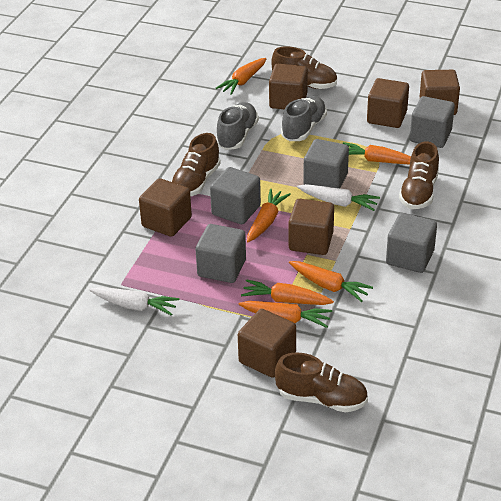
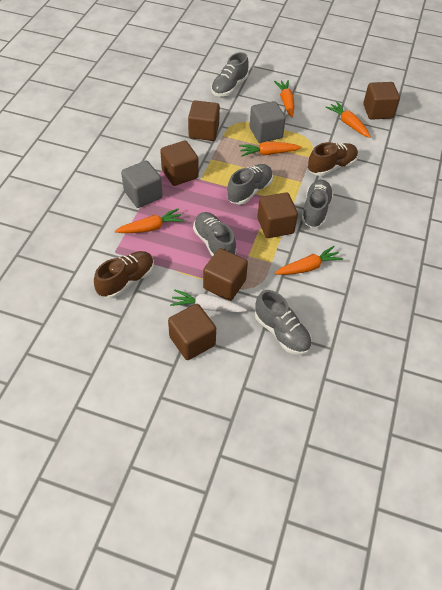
brown shoe: [170,133,221,197] [271,47,337,89] [275,352,368,412] [399,142,439,209] = 4 -> [94,251,154,299] [308,142,358,176] = 2
grey cube: [196,224,246,283] [210,167,261,224] [303,139,349,188] [386,213,437,273] [410,96,455,148] = 5 -> [121,160,163,208] [249,101,286,143] = 2
grey shoe: [216,102,259,150] [281,96,327,141] = 2 -> [193,212,236,257] [211,52,249,96] [227,164,273,205] [255,290,312,355] [301,180,334,228] = 5
orange carrot: [216,58,266,95] [239,301,332,328] [241,279,334,305] [247,189,291,242] [289,261,373,302] [343,142,411,164] = 6 -> [115,208,184,233] [239,142,302,156] [274,80,294,117] [274,246,343,275] [325,102,371,138] = 5
white carrot: [90,287,179,316] [297,184,380,211] = 2 -> [170,289,247,313] = 1

